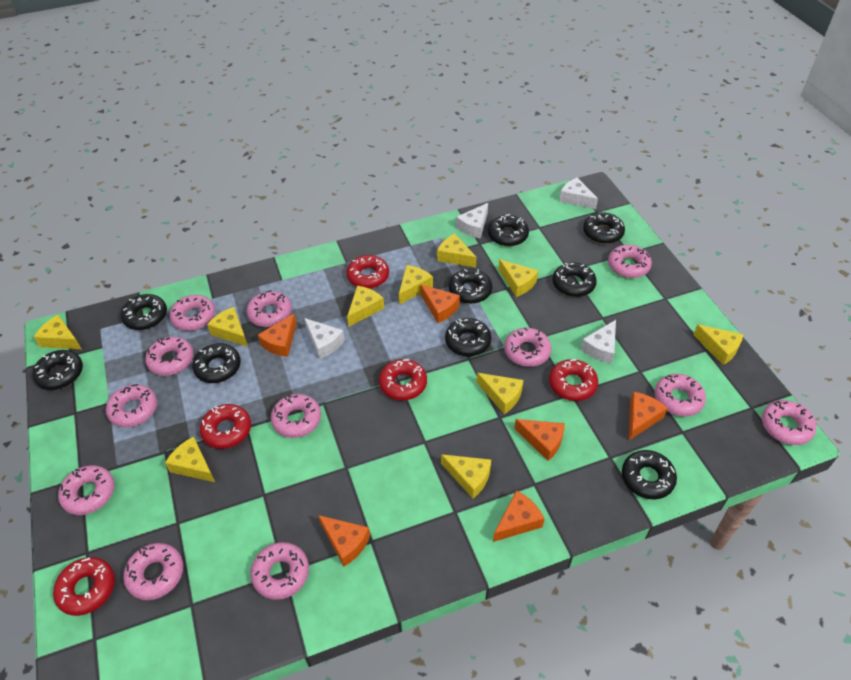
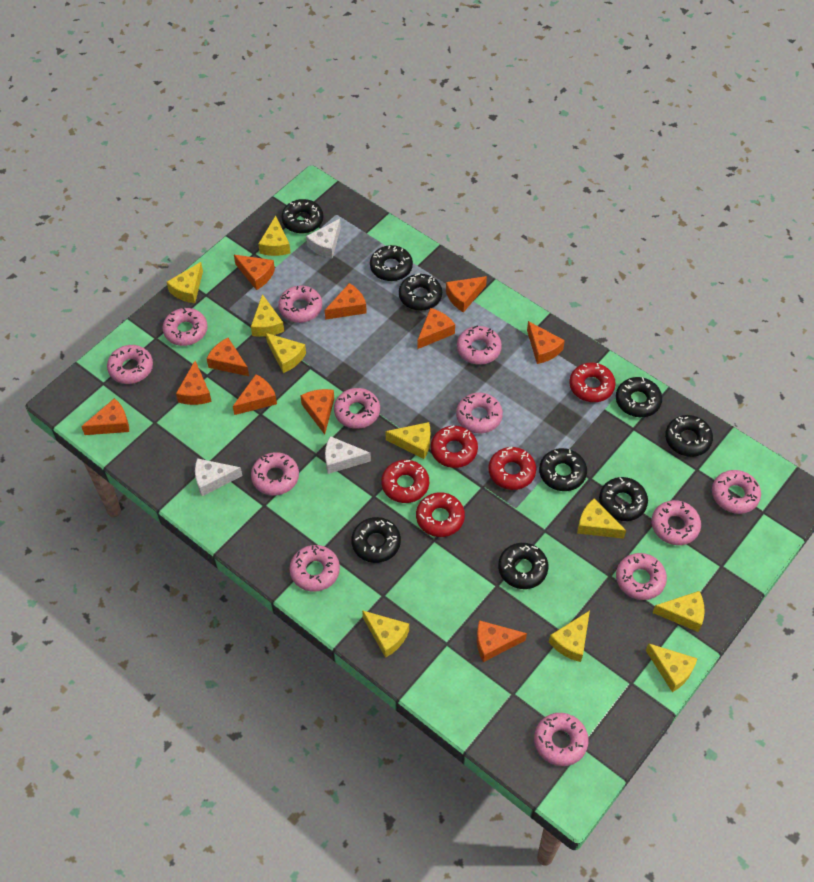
orange cheese: [258,314,297,357] [318,515,370,566] [420,284,460,323] [493,491,545,542] [514,419,565,461] [629,392,668,440] = 6 -> [81,398,129,435] [176,361,212,405] [206,338,249,376] [233,374,277,415] [234,255,275,290] [300,389,334,434] [325,283,367,320] [417,308,455,349] [446,276,487,313] [477,620,527,662] [527,321,565,364] = 11
white cheese: [304,318,345,359] [456,203,488,239] [559,178,598,209] [581,320,616,364] = 4 -> [195,458,243,496] [306,219,341,259] [325,436,371,474] = 3

